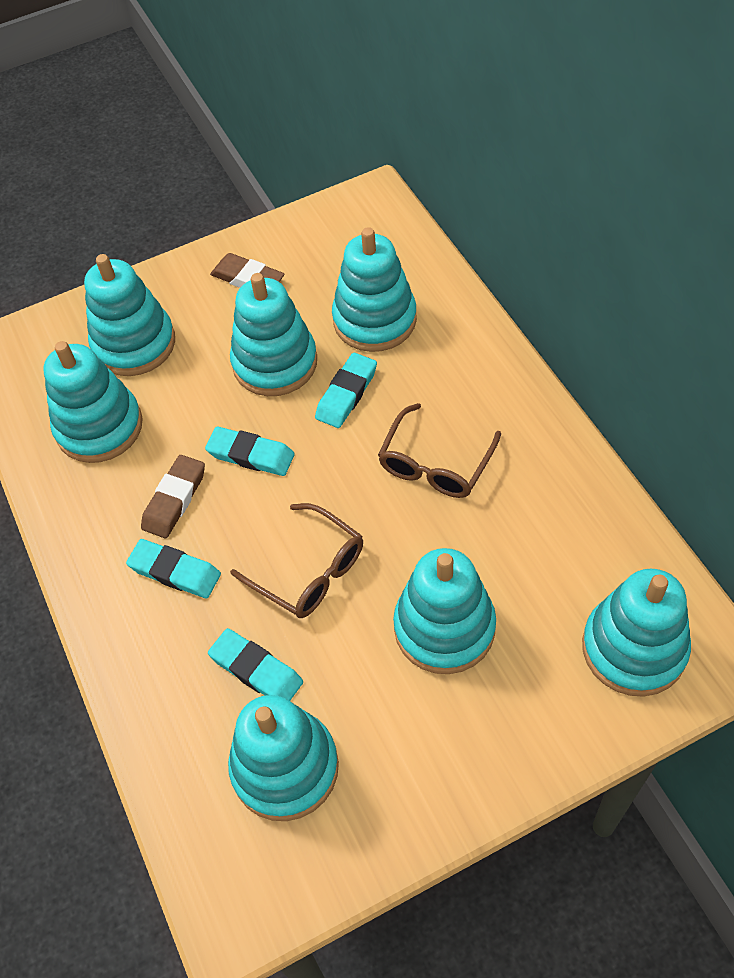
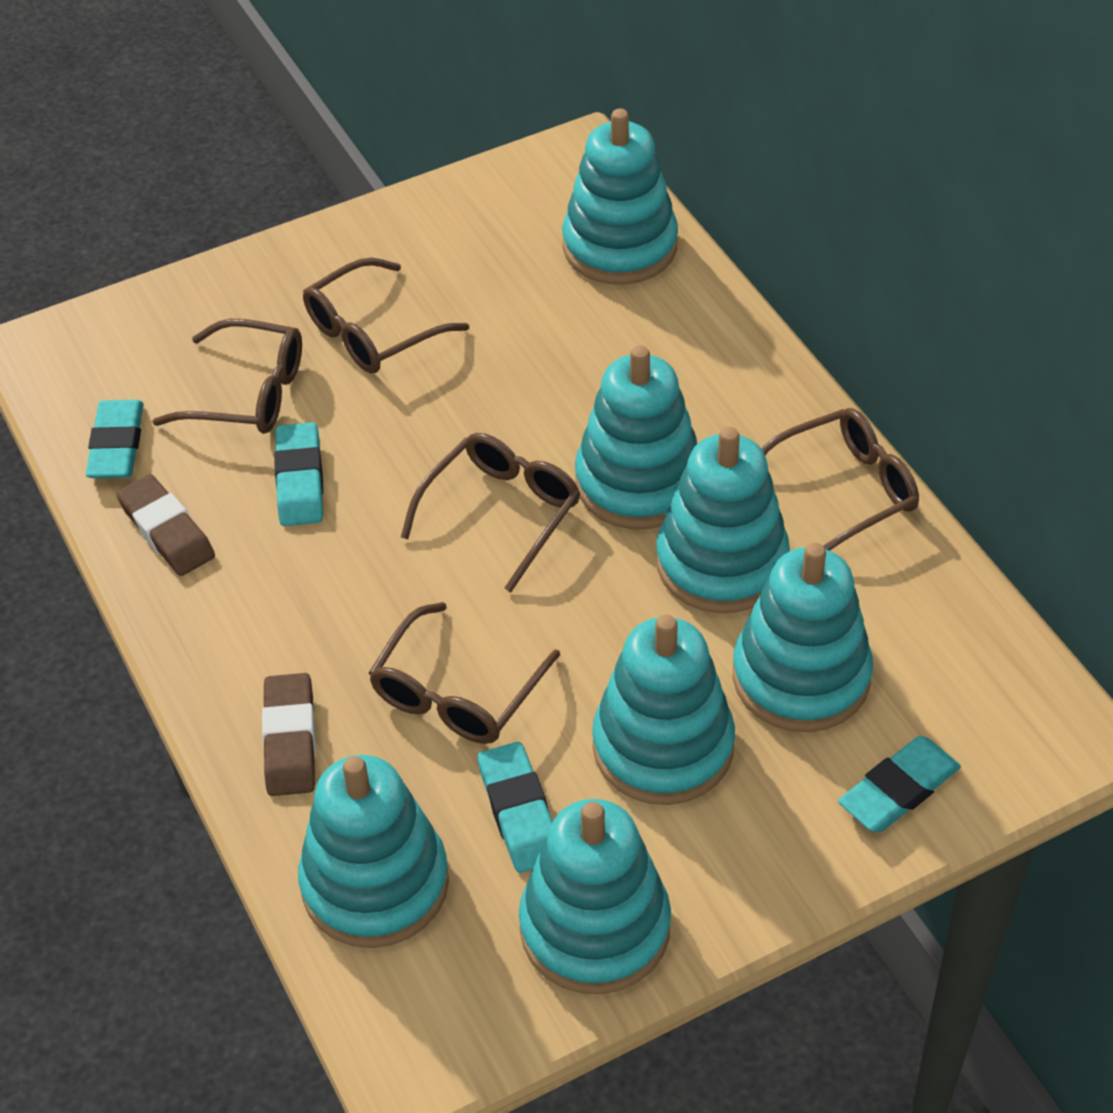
brown glasses: [230,503,363,618] [378,403,501,498] = 2 -> [152,319,302,434] [303,258,469,374] [369,602,560,744] [401,433,581,592] [761,408,919,551] = 5

